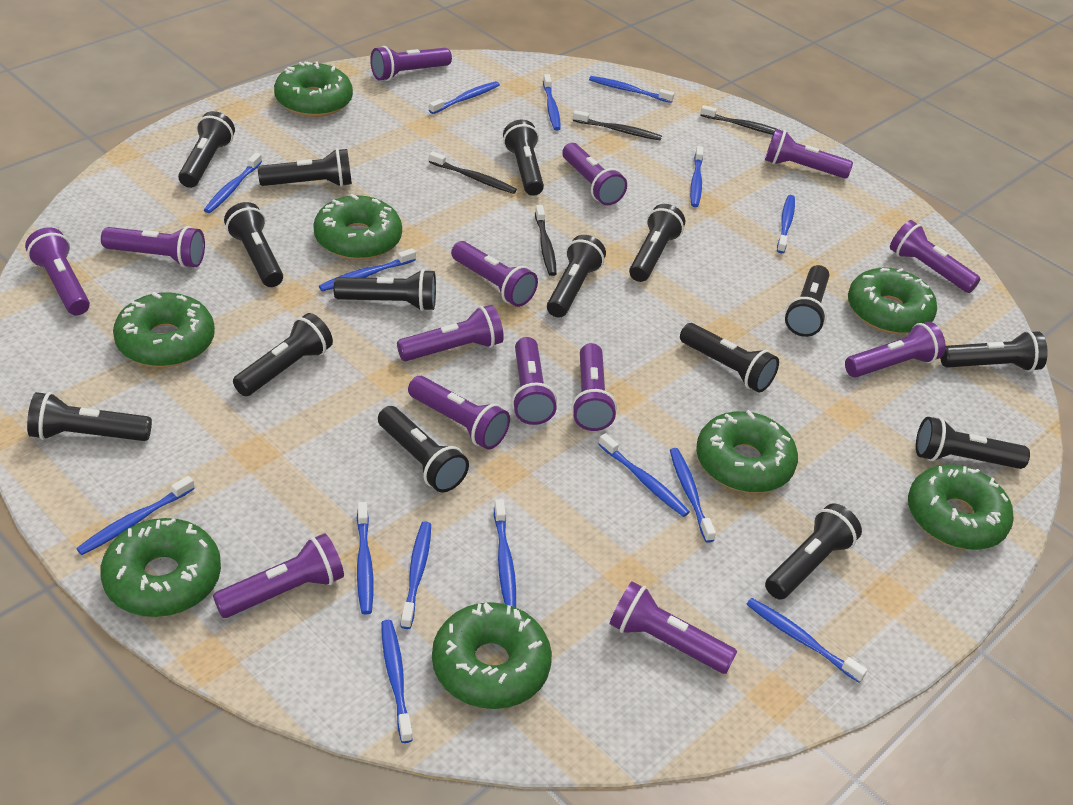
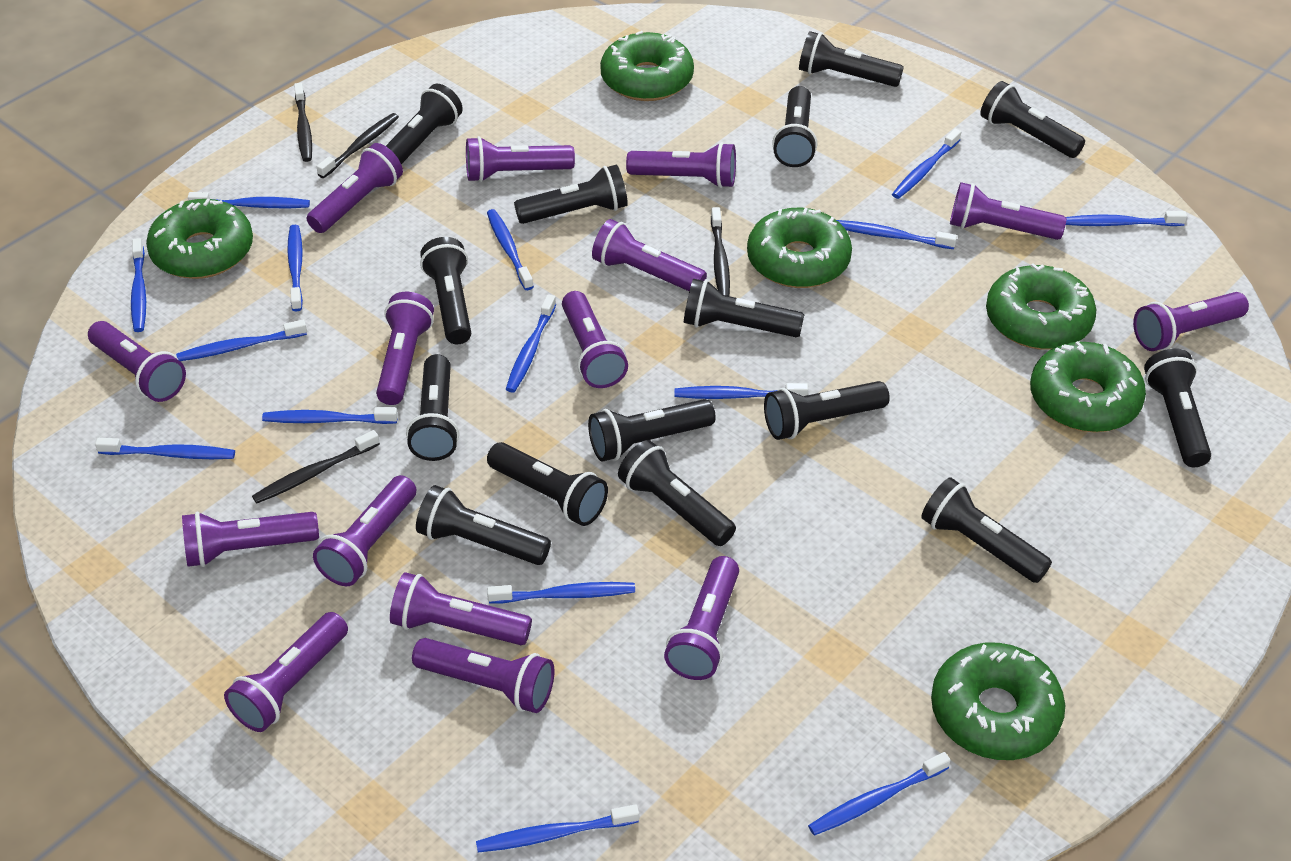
green donut: [100,518,221,617] [113,292,215,367] [274,61,353,117] [313,194,402,260] [432,602,552,709] [696,410,798,493] [848,268,937,334] [908,465,1014,550] = 8 -> [146,199,253,279] [600,31,694,101] [747,208,852,288] [931,643,1065,760] [986,263,1097,350] [1030,341,1146,432] = 6
purple flashlight: [25,227,90,315] [101,226,205,268] [213,533,344,618] [370,46,452,81] [397,305,504,361] [408,376,510,450] [451,241,538,307] [512,337,557,425] [562,143,627,205] [571,343,617,431] [610,581,737,674] [765,129,853,179] [845,322,946,378] [890,220,981,293] = 14 -> [88,321,186,402] [182,512,319,567] [224,612,348,732] [307,143,403,233] [313,475,416,586] [376,292,434,405] [390,572,532,645] [412,638,554,713] [466,136,575,182] [562,291,628,388] [592,219,707,291] [626,142,736,188] [664,556,739,680] [950,182,1067,240] [1133,292,1249,351] = 15

